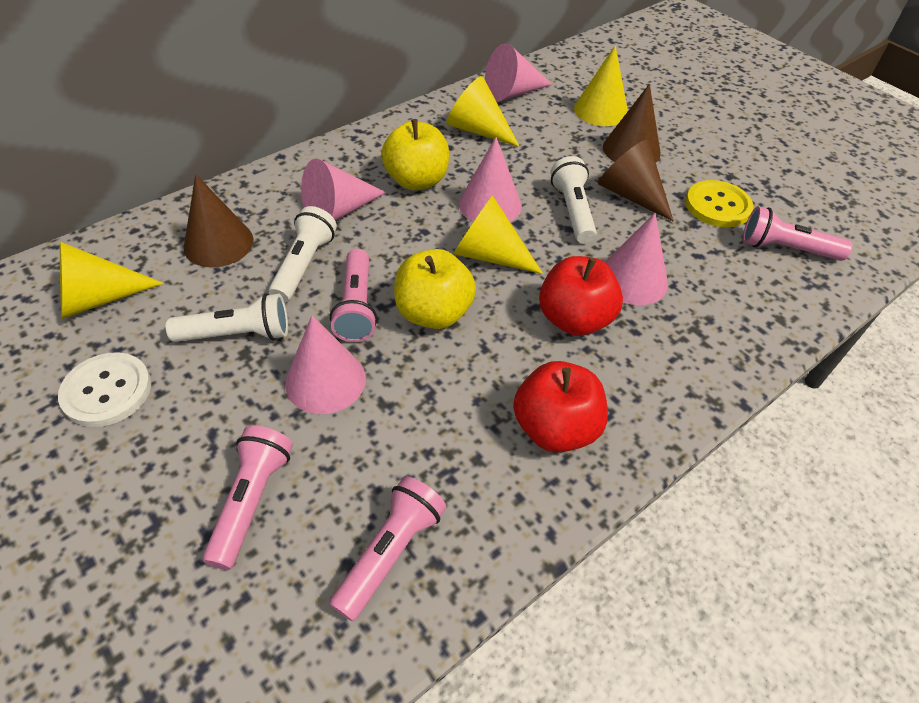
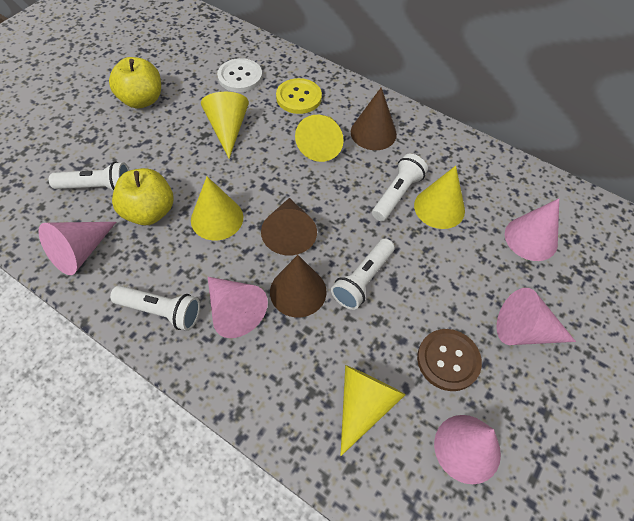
brown button: none = 0 -> [417,329,482,391] = 1
pink flashlight: [203,426,293,570] [329,476,446,621] [330,249,377,342] [743,206,853,261] = 4 -> none = 0
red apple: [513,361,608,453] [539,256,623,336] = 2 -> none = 0
white flashlight: [166,293,288,342] [269,206,337,303] [550,156,597,244] = 3 -> [49,161,130,191] [110,286,200,331] [331,239,395,310] [372,154,428,221] = 4
yellow cone: [60,242,164,319] [447,76,520,147] [453,196,543,274] [574,45,628,126] = 4 -> [191,177,243,240] [201,92,249,159] [295,115,344,162] [340,365,406,456] [414,166,465,229] = 5

